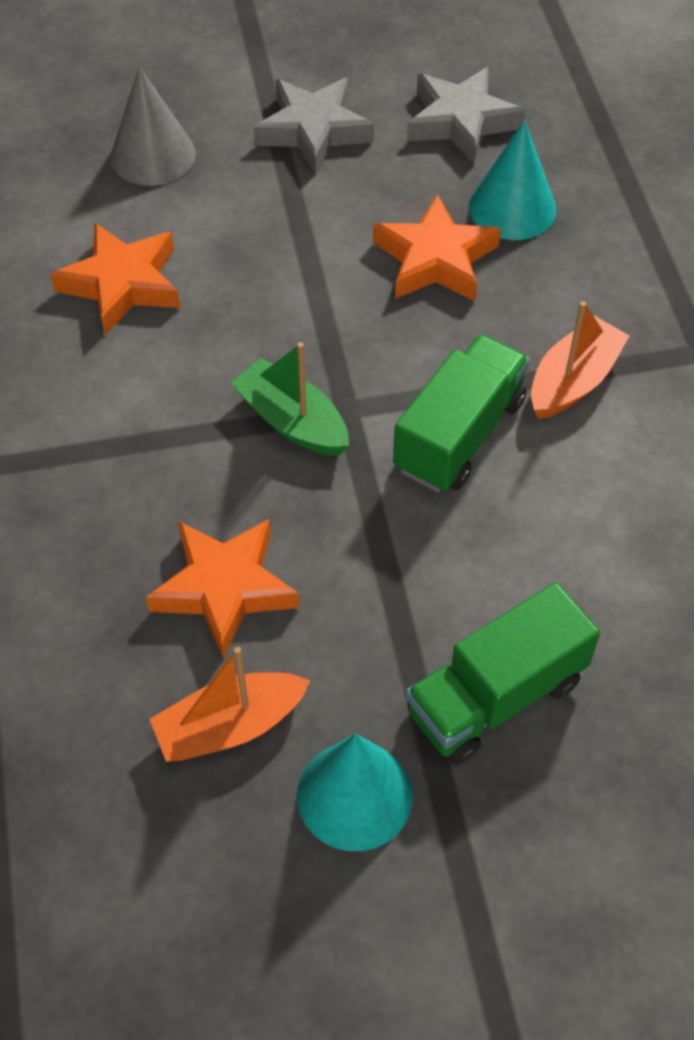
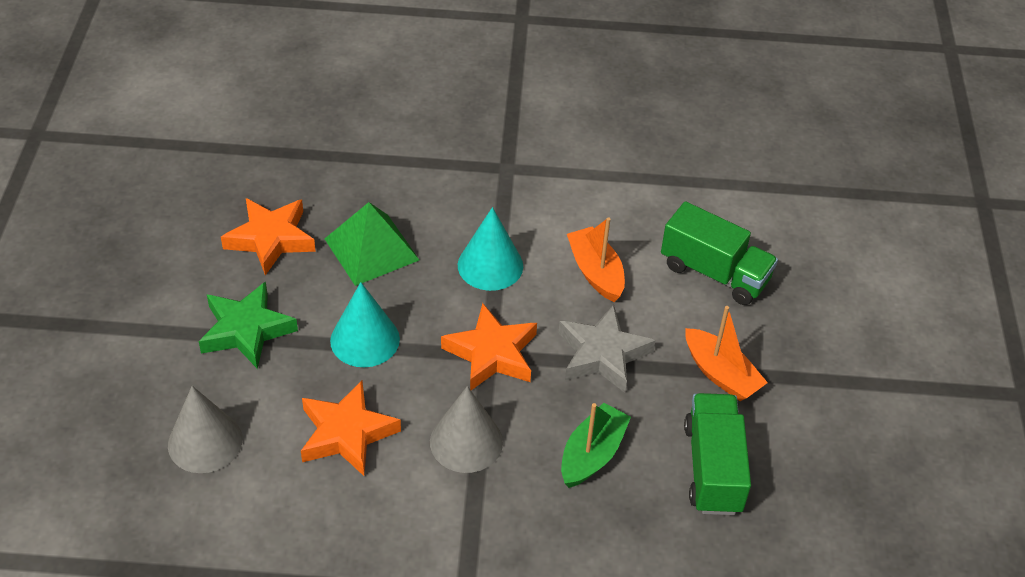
green pyramid: none = 0 -> [325,202,419,286] = 1
green star: none = 0 -> [198,281,298,369] = 1
grey cone: [110,67,196,186] = 1 -> [168,386,243,473] [430,386,503,473] = 2
grey star: [253,77,374,174] [407,67,526,164] = 2 -> [559,305,656,393] = 1

